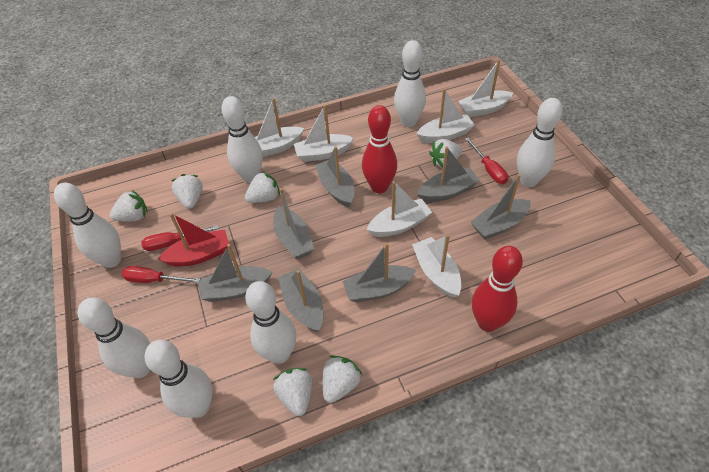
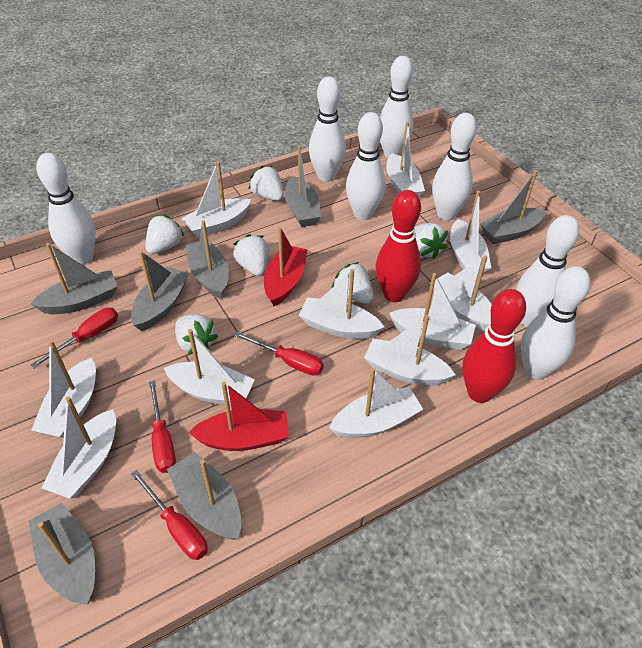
red boat: [158,213,229,267] = 1 -> [188,382,289,451] [264,227,307,306] = 2
red screwdriver: [122,266,200,283] [141,225,219,251] [465,138,508,184] = 3 -> [30,308,118,369] [131,470,208,560] [149,380,176,473] [234,332,324,375] = 4
white boat: [255,98,304,157] [294,105,354,162] [367,181,432,237] [412,234,461,298] [416,89,475,143] [458,59,513,117] = 6 -> [31,340,96,438] [42,396,116,499] [164,329,255,405] [181,161,251,238] [299,269,384,339] [329,368,423,438] [364,315,455,386] [386,122,425,197] [389,273,476,350] [430,255,492,332] [450,191,491,275] = 11

